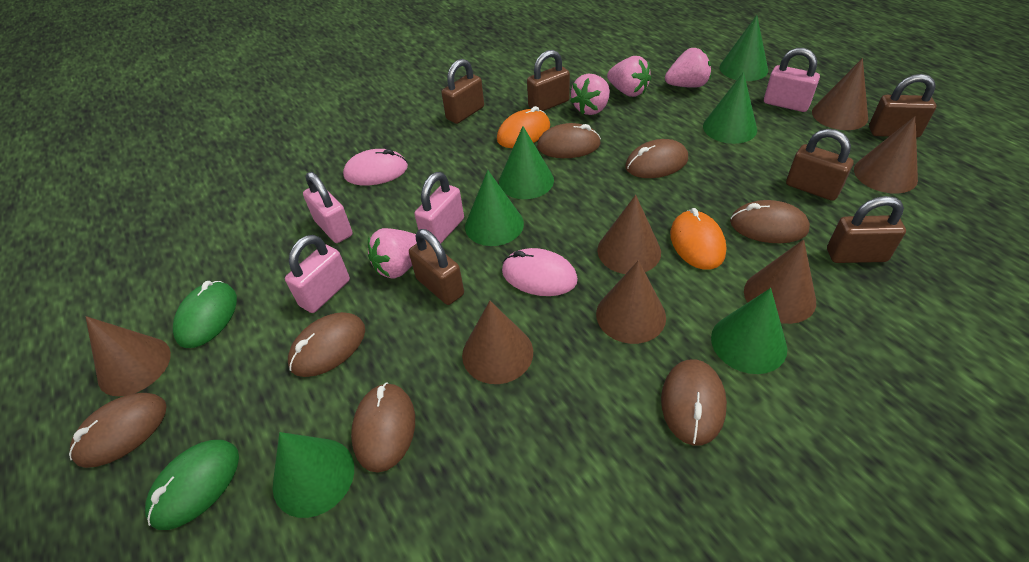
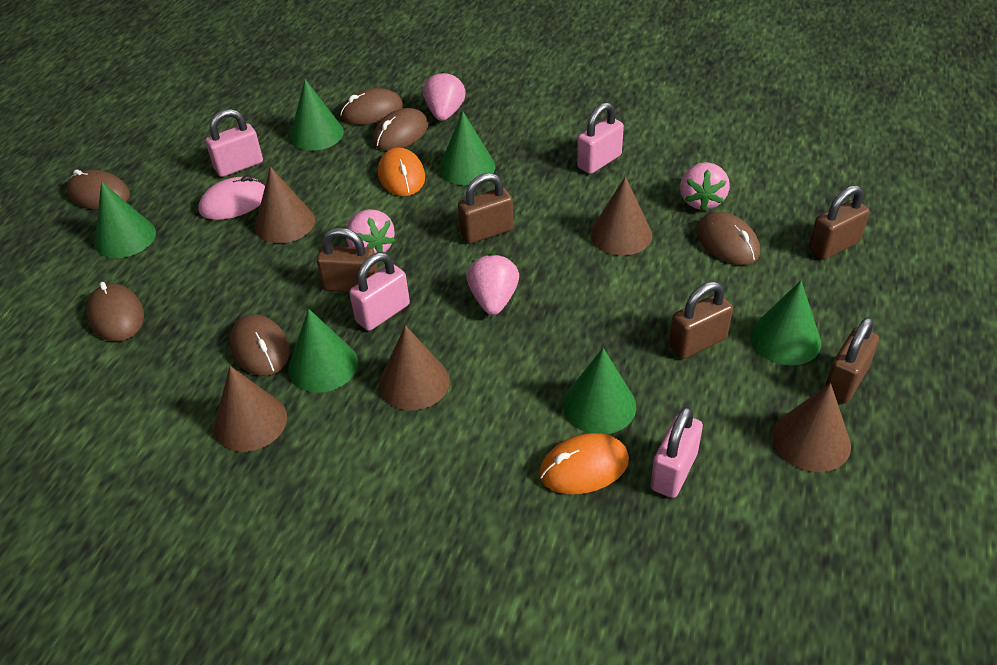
brown cone: [86,316,171,396] [462,301,533,384] [596,260,666,344] [597,195,661,274] [744,239,816,324] [812,58,868,130] [854,116,918,194] = 7 -> [214,366,287,452] [255,167,315,243] [379,325,450,410] [590,177,652,255] [772,383,851,472] = 5
brown mouse: [69,393,167,468] [288,312,365,377] [351,383,415,473] [537,123,601,158] [625,139,688,178] [661,359,727,446] [730,200,810,243] = 7 -> [66,170,130,210] [87,282,144,341] [230,314,290,376] [340,88,403,125] [373,108,428,151] [696,212,760,265] = 6
brown padlock: [409,229,464,305] [441,59,484,124] [527,50,570,111] [786,129,854,201] [827,196,906,263] [869,74,936,138] = 6 -> [317,227,378,292] [458,173,514,244] [669,281,733,359] [809,185,870,260] [825,317,879,403] = 5
green mouse: [145,440,239,530] [173,281,237,348] = 2 -> none = 0
pink mouse: [343,149,408,185] [502,248,578,296] = 2 -> [198,175,265,220] = 1

